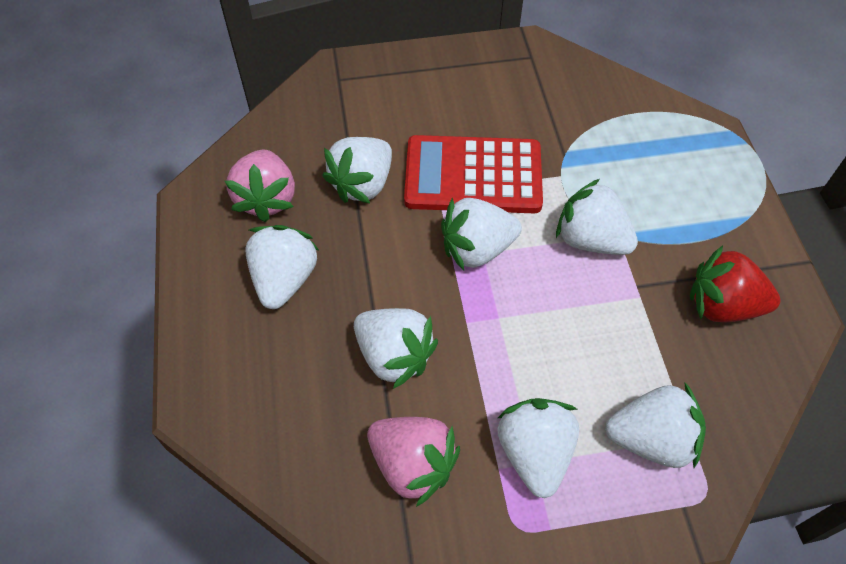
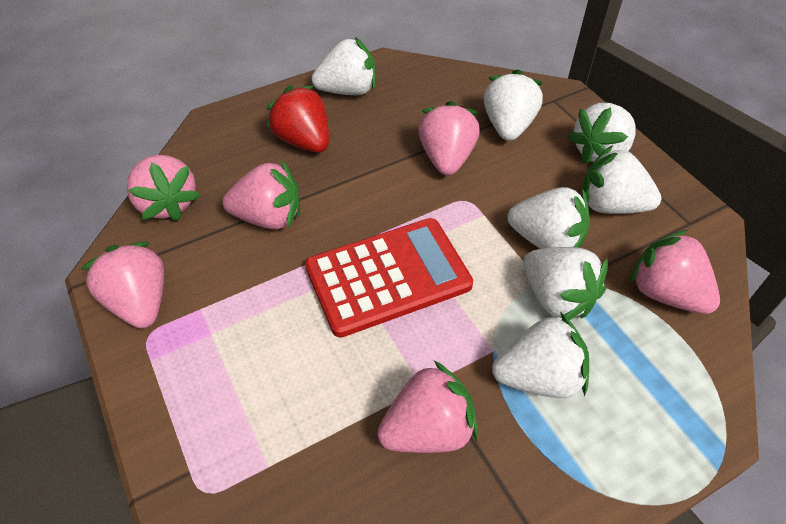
pink strawberry: [225,149,295,222] [367,417,460,507] = 2 -> [81,242,164,328] [127,155,200,221] [222,160,300,230] [377,361,478,453] [418,101,480,176] [630,230,720,314] = 6

